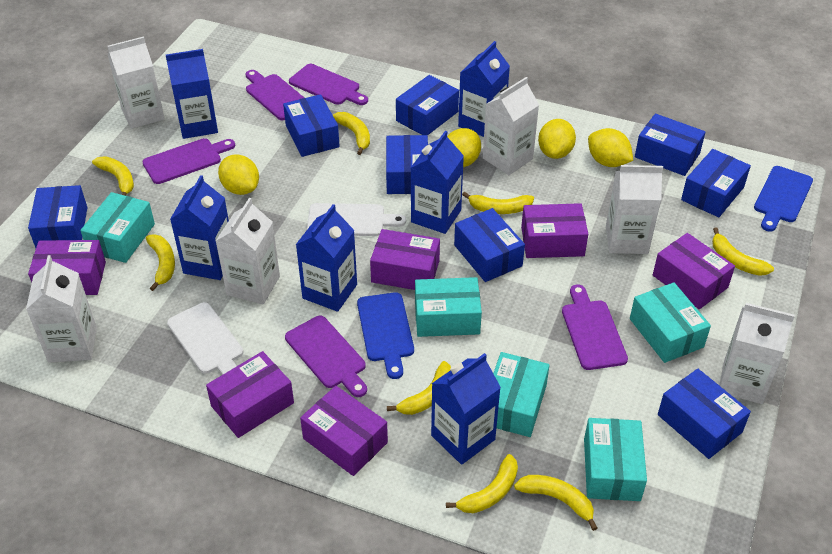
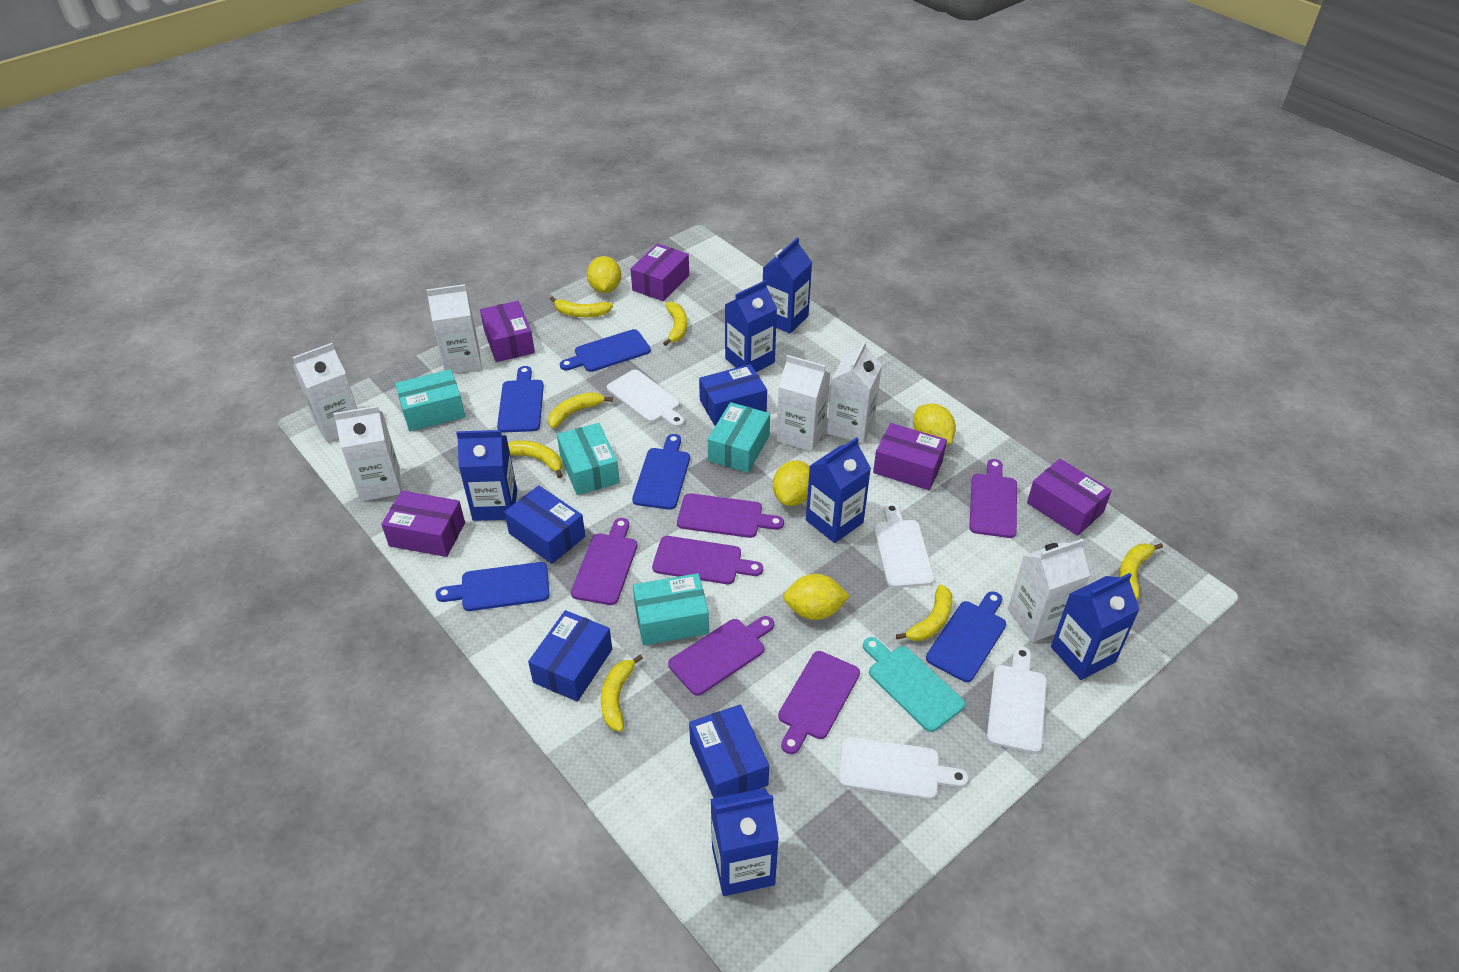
blue box: [28,185,87,248] [283,94,340,157] [386,135,428,194] [396,75,459,136] [454,208,525,282] [635,114,705,176] [658,369,751,459] [681,149,751,217] = 8 -> [504,485,585,564] [528,610,612,702] [689,705,769,798] [699,364,767,426] = 4
blue cutting board: [357,292,414,379] [754,166,813,232] = 2 -> [435,562,549,611] [497,366,544,432] [560,329,651,372] [632,434,690,510] [926,591,1006,682] = 5
purple box: [28,240,106,295] [206,351,294,438] [300,386,388,476] [370,229,440,290] [521,203,588,258] [653,233,735,309] = 6 -> [381,491,465,557] [480,301,535,362] [631,244,689,301] [873,423,947,490] [1027,459,1112,536] = 5
purple cutting board: [142,138,235,184] [246,70,304,120] [285,316,367,397] [289,64,368,105] [562,284,628,370] = 5 -> [571,518,637,605] [652,536,763,584] [668,616,774,696] [677,493,784,538] [778,651,860,754] [969,459,1017,538] = 6
turquoise box: [80,192,155,263] [415,277,482,337] [493,352,550,437] [584,418,647,501] [630,282,711,363] = 5 -> [395,369,465,431] [557,423,620,495] [633,573,709,645] [708,402,770,473] = 4
turquoise cutting board: none = 0 -> [863,637,965,732] = 1
white cutting board: [167,302,243,375] [307,203,406,236] = 2 -> [607,370,685,427] [839,737,969,800] [874,503,935,588] [987,646,1047,753] = 4
yellow banana: [92,156,134,196] [146,234,175,291] [333,112,370,155] [387,361,451,415] [446,454,518,513] [462,192,534,214] [514,475,598,531] [712,227,774,276] = 8 -> [508,440,562,478] [548,392,613,428] [550,297,613,317] [601,654,643,732] [663,302,687,346] [896,584,952,641] [1119,543,1163,599] = 7

